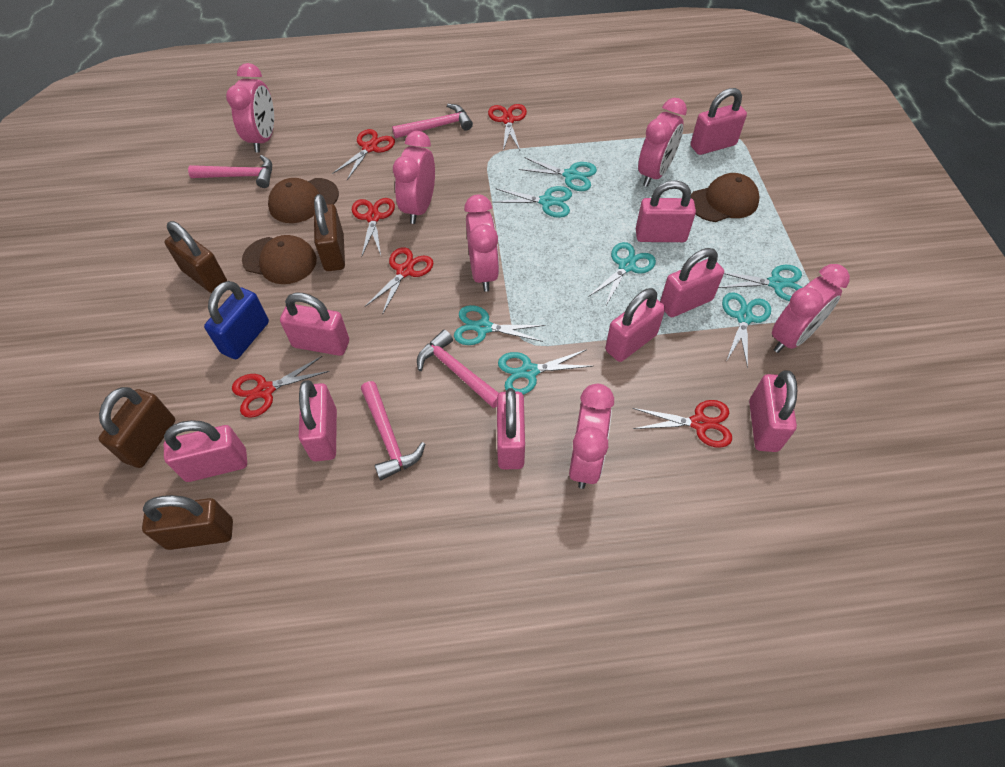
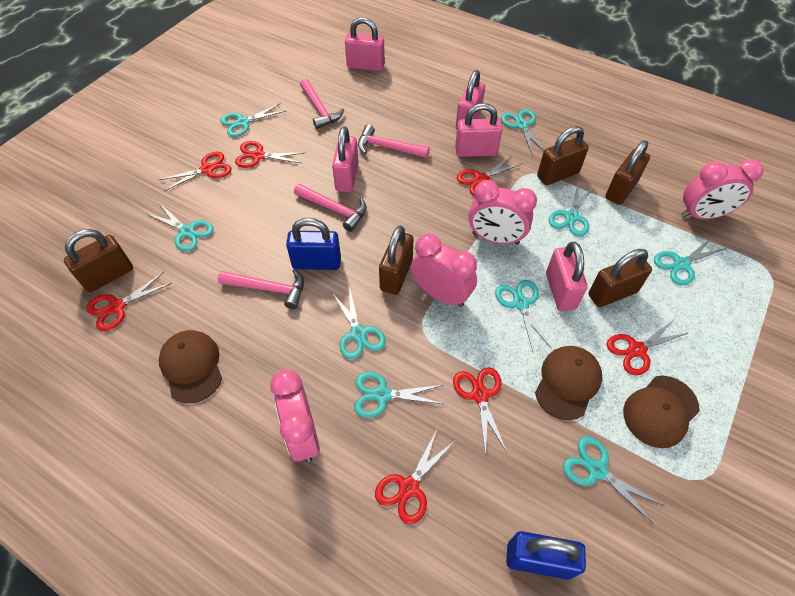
blue padlock: [204,281,269,359] = 1 -> [286,218,341,270] [506,531,586,580] = 2
brown padlock: [98,387,175,468] [142,495,233,550] [165,221,227,293] [314,194,345,271] = 4 -> [64,229,133,292] [379,226,414,295] [537,126,589,185] [588,249,652,307] [605,140,650,205] = 5
pink clock: [226,63,274,152] [393,131,435,224] [464,195,499,292] [569,384,614,489] [638,98,687,187] [772,264,850,353] = 6 -> [270,370,320,462] [411,233,477,307] [469,180,537,245] [681,159,763,219] = 4
pink padlock: [164,420,247,482] [280,293,349,356] [299,380,337,461] [497,388,525,469] [605,288,665,362] [636,180,696,242] [660,248,724,317] [691,88,747,155] [749,371,797,452] = 9 -> [332,126,359,192] [345,17,385,71] [455,103,502,157] [456,70,485,130] [546,241,588,311] = 5
red scissors: [232,356,329,418] [332,129,395,180] [352,198,395,256] [365,247,434,315] [488,104,527,151] [632,400,732,448] = 6 -> [86,272,172,331] [159,152,232,191] [235,141,305,168] [375,430,456,524] [453,367,507,456] [457,155,523,196] [607,319,688,375] = 7
turquoise scissors: [454,305,545,345] [493,186,572,218] [498,349,593,395] [519,157,597,191] [588,242,656,307] [718,265,802,301] [722,292,771,368] = 7 -> [146,204,214,252] [220,103,286,137] [332,286,386,359] [354,372,443,418] [495,280,552,351] [501,109,544,154] [549,184,594,236] [563,436,664,524] [654,238,727,285] = 9

